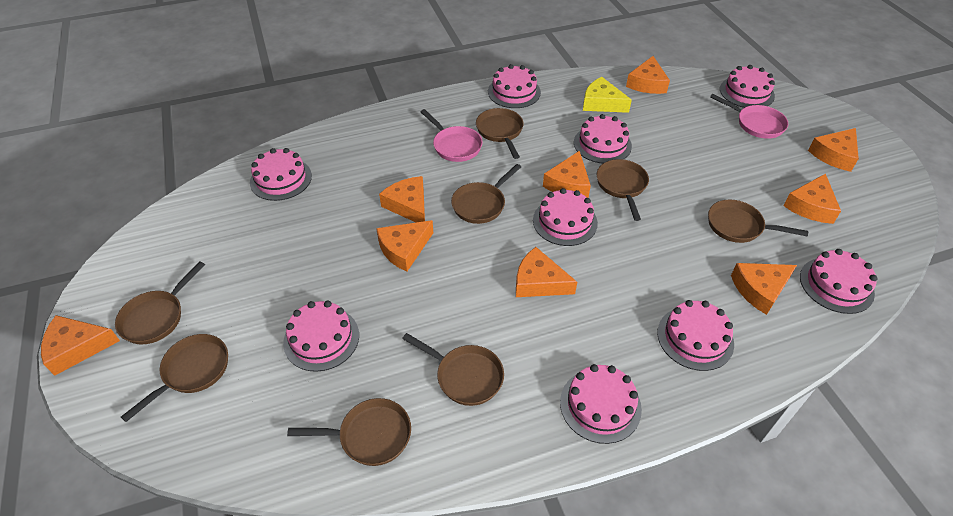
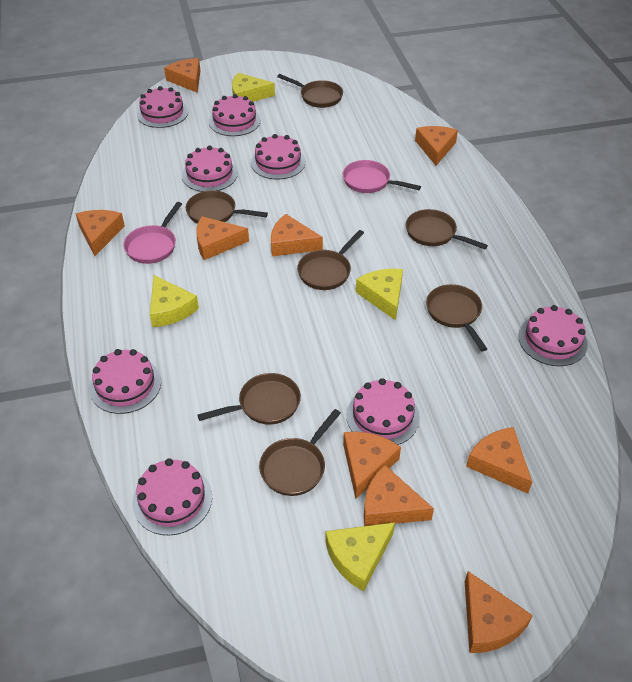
brown pan: [115,261,205,345] [121,334,228,422] [287,398,411,466] [402,333,504,406] [451,164,521,224] [476,108,524,159] [597,159,649,221] [708,199,808,243] = 8 -> [186,190,268,224] [198,373,301,425] [259,409,341,496] [277,74,343,108] [297,230,364,290] [406,209,488,249] [426,284,487,351] = 7
pink cake: [250,148,312,201] [283,300,359,372] [488,64,541,108] [533,188,598,246] [560,364,642,444] [574,114,632,163] [657,300,734,371] [720,65,775,108] [800,249,878,314] = 9 -> [89,349,161,414] [132,458,212,535] [137,86,188,128] [182,146,238,192] [209,94,261,136] [251,134,306,180] [346,378,420,445] [518,305,588,366] = 8
yellow cheese: [583,77,632,113] = 1 -> [150,275,199,327] [232,73,275,102] [325,522,395,591] [356,269,403,320] = 4

